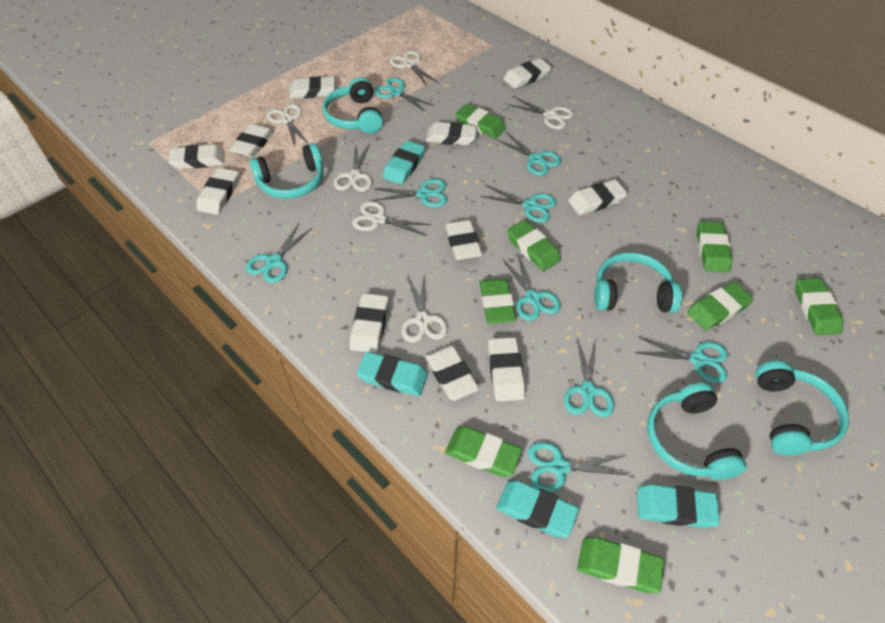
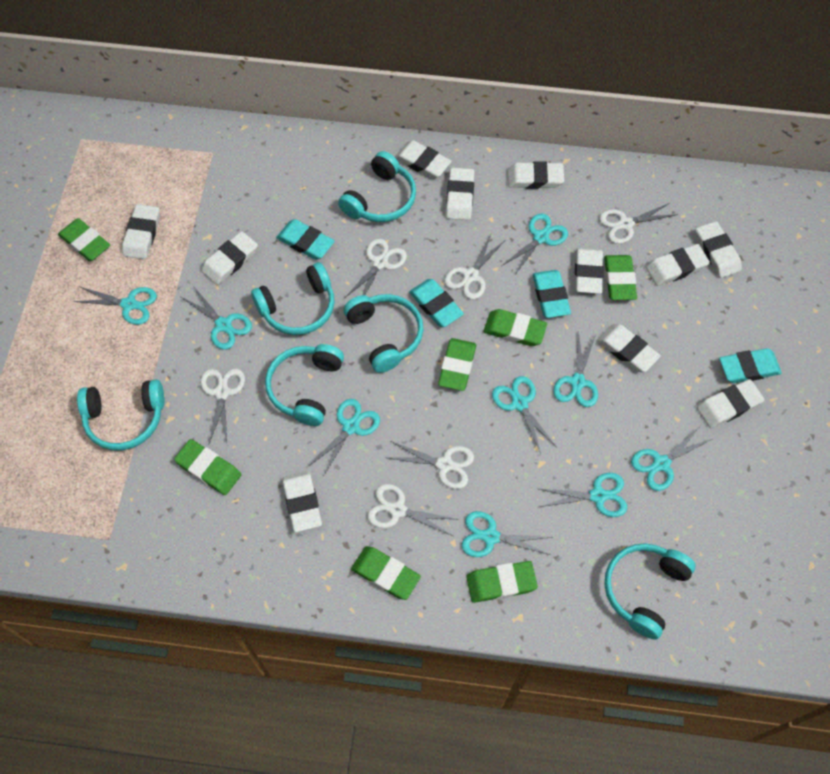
green eraser: [445,426,522,477] [455,104,506,139] [479,278,516,324] [507,220,561,271] [577,537,665,593] [687,282,753,331] [697,221,732,272] [795,278,844,335] = 8 -> [58,218,110,261] [174,439,241,495] [351,546,421,600] [438,338,476,391] [466,561,538,603] [483,309,547,346] [604,255,637,300] = 7
turquoise headphones: [249,143,324,199] [323,77,383,134] [594,252,682,313] [647,382,746,480] [756,361,849,455] = 5 -> [77,379,164,450] [251,263,334,335] [265,344,344,426] [338,151,416,222] [344,294,423,373] [604,543,696,640] = 6

